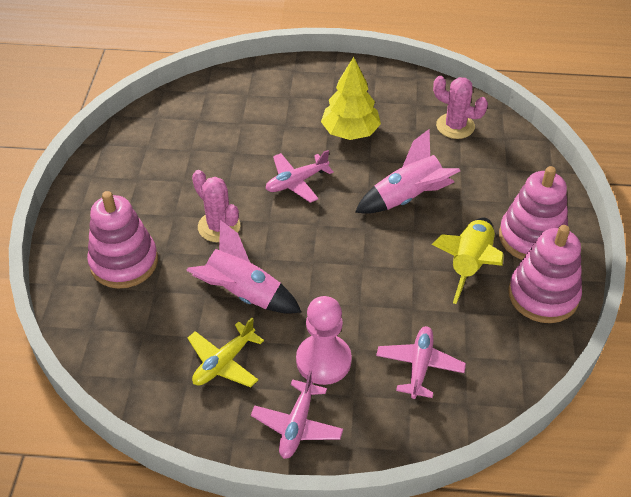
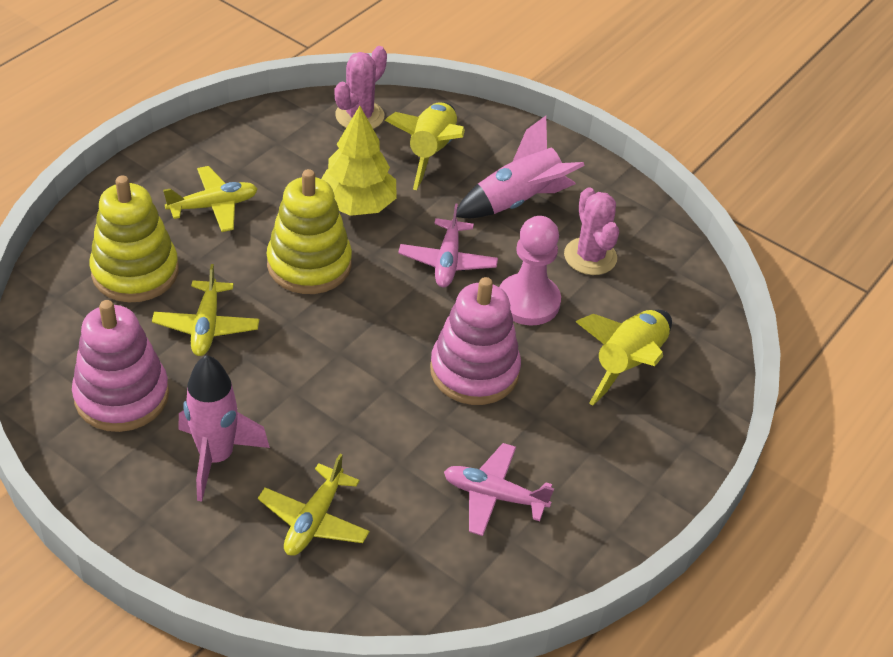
pink plane: [251,370,343,459] [266,150,334,203] [376,326,466,399] = 3 -> [398,204,498,287] [444,443,554,536] = 2
pink stacking toy: [87,191,158,289] [499,166,568,260] [508,225,582,323] = 3 -> [72,300,169,432] [430,277,521,405] = 2
yellow plane: [187,318,264,387] = 1 -> [152,264,259,356] [163,166,258,232] [258,453,370,556] = 3
yellow rocket: [432,218,504,304] = 1 -> [385,102,465,190] [576,310,672,406] = 2
yellow stacking toy: none = 0 -> [89,176,179,303] [266,169,352,294] = 2

